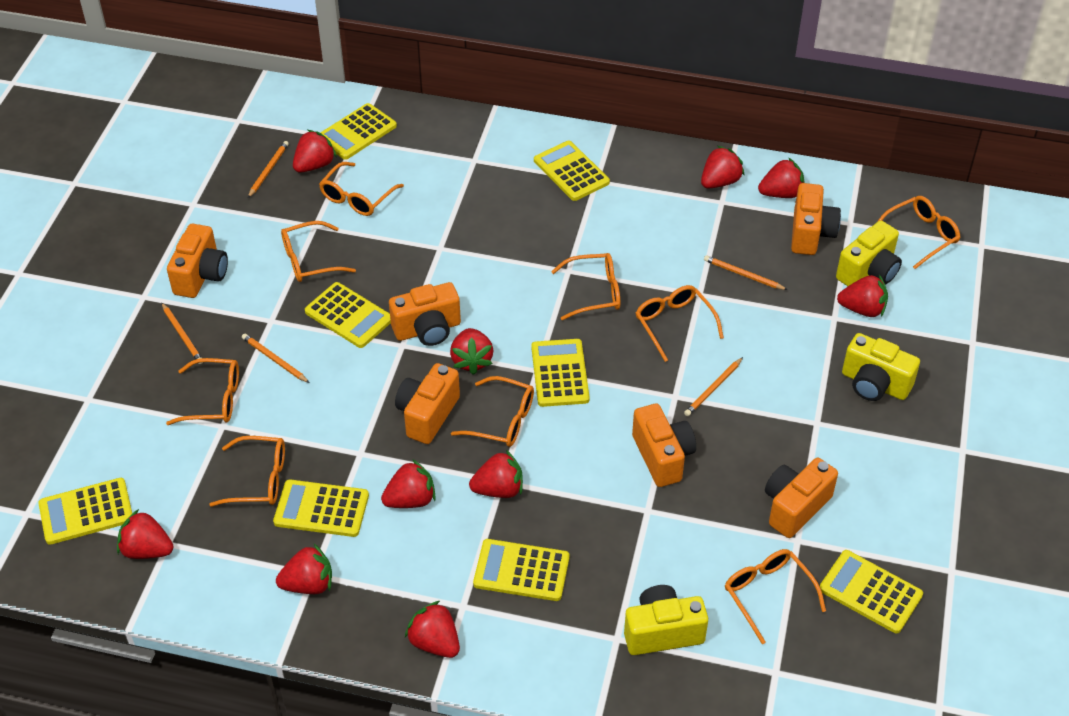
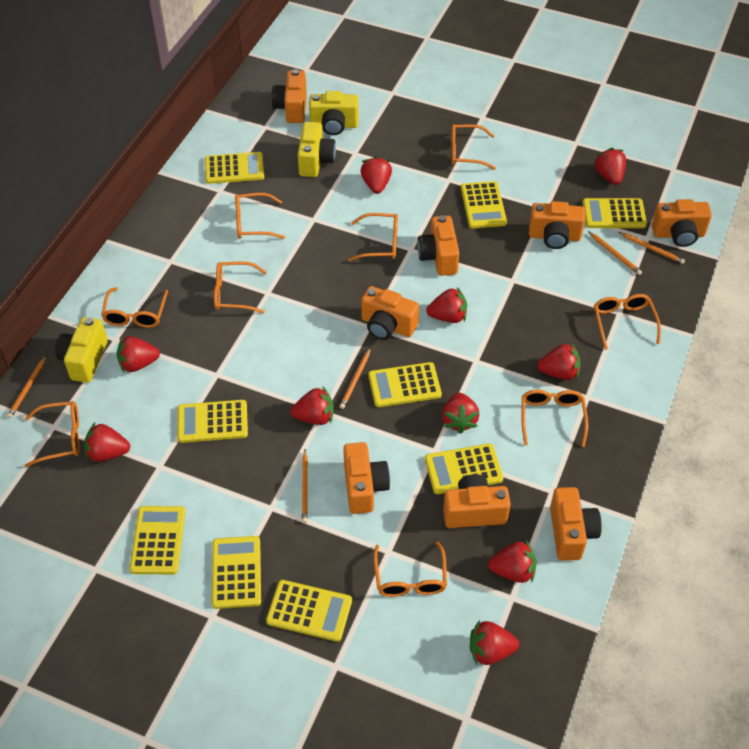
orange camera: [167,224,228,298] [389,282,461,346] [395,363,460,444] [632,404,696,487] [765,458,838,538] [791,183,841,255] = 6 -> [271,69,307,123] [343,442,390,514] [361,286,419,340] [417,215,459,276] [443,474,511,528] [529,201,585,249] [550,487,602,561] [651,199,712,247] = 8
yellow calculator: [38,478,132,545] [273,479,369,537] [305,282,391,348] [320,103,397,160] [473,539,570,601] [531,339,590,407] [534,141,610,201] [820,550,923,633] = 8 -> [130,506,185,574] [177,400,248,443] [205,152,264,184] [212,536,261,609] [266,580,352,642] [368,362,442,407] [425,443,503,494] [461,181,507,228] [583,198,647,228] = 9

